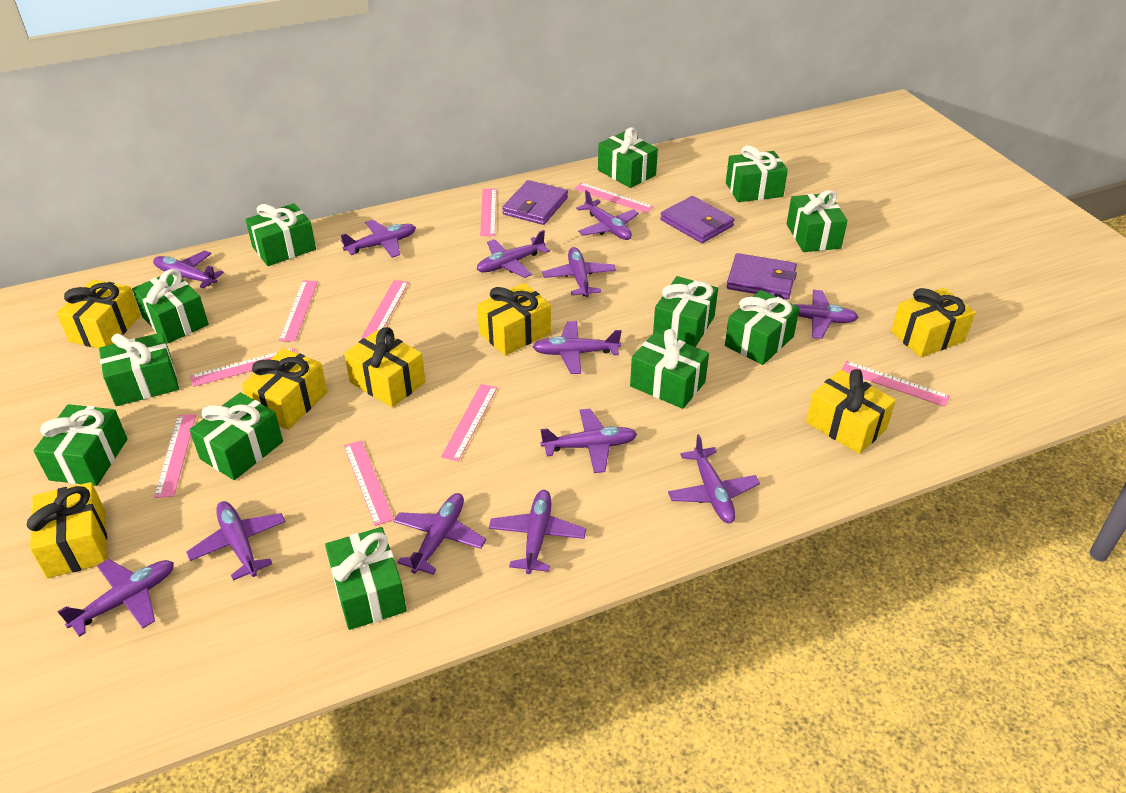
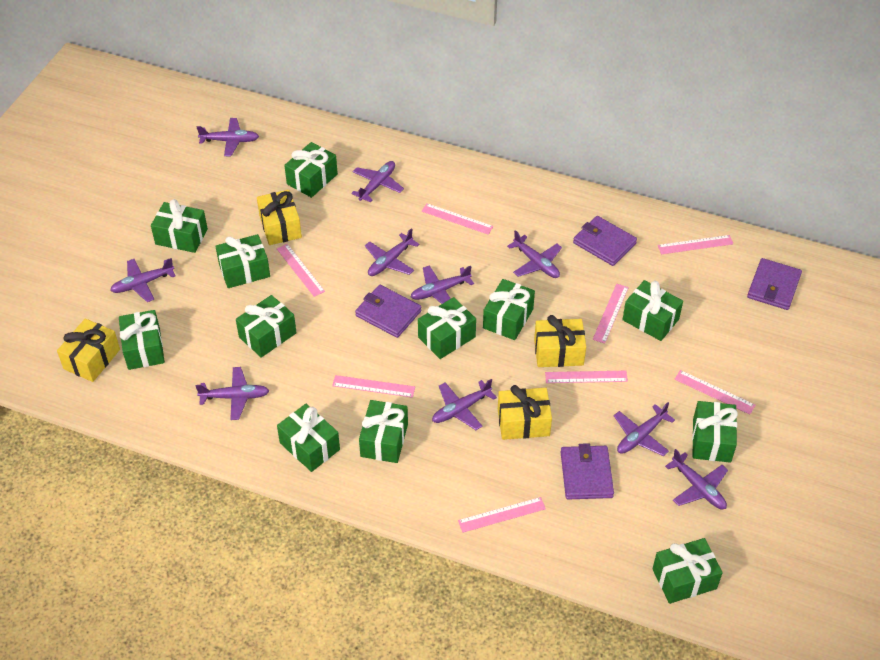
pink ruler: [154,414,196,498] [190,348,295,387] [279,281,318,342] [344,440,394,526] [361,280,409,339] [441,384,497,461] [480,189,496,236] [574,183,654,213] [842,361,950,407] = 9 -> [277,244,325,297] [332,375,415,398] [422,203,493,235] [458,497,546,533] [545,371,628,383] [593,284,629,344] [658,235,734,254] [674,370,755,415] = 8
purple plane: [57,559,174,637] [153,250,224,288] [186,501,286,581] [341,220,416,258] [393,493,486,575] [477,230,550,278] [489,490,586,574] [533,321,622,374] [540,409,637,473] [542,247,616,297] [576,190,639,240] [668,434,760,523] [775,290,858,339] = 13 -> [110,258,176,302] [195,367,269,420] [197,118,259,156] [351,161,404,203] [365,228,420,276] [411,265,474,304] [432,379,497,430] [507,230,562,278] [614,402,675,456] [665,449,728,509] = 10
purple wallet: [502,180,568,225] [660,196,735,243] [727,253,797,299] = 3 -> [355,285,422,338] [561,443,614,499] [573,216,637,266] [747,258,802,310] = 4
yellow gift: [27,482,107,578] [57,279,141,348] [242,348,328,430] [344,327,426,408] [477,283,551,356] [806,369,896,454] [891,288,976,357] = 7 -> [57,318,120,382] [257,190,302,245] [498,385,552,440] [534,315,586,367] = 4

